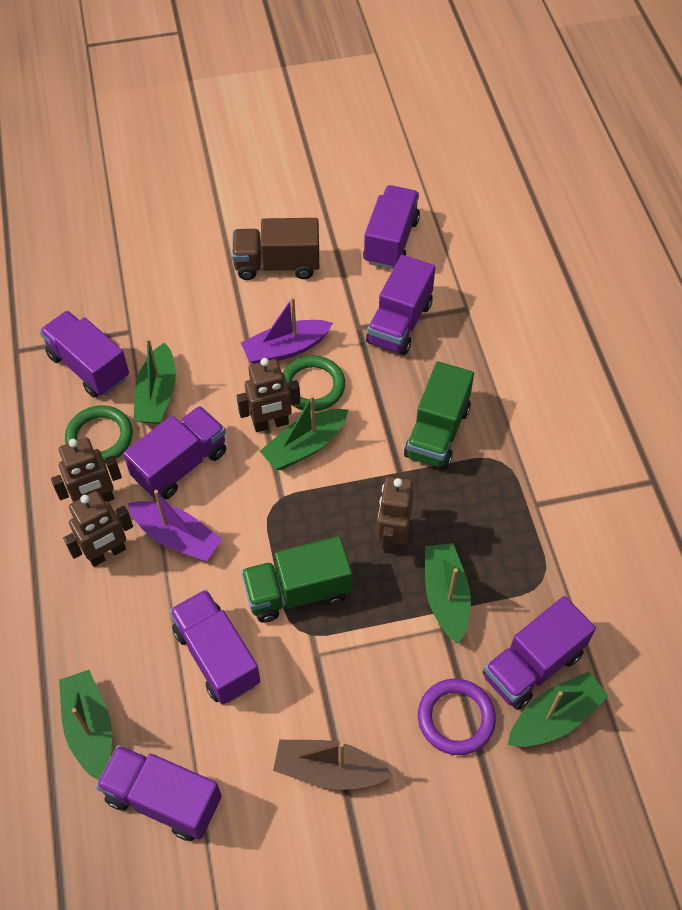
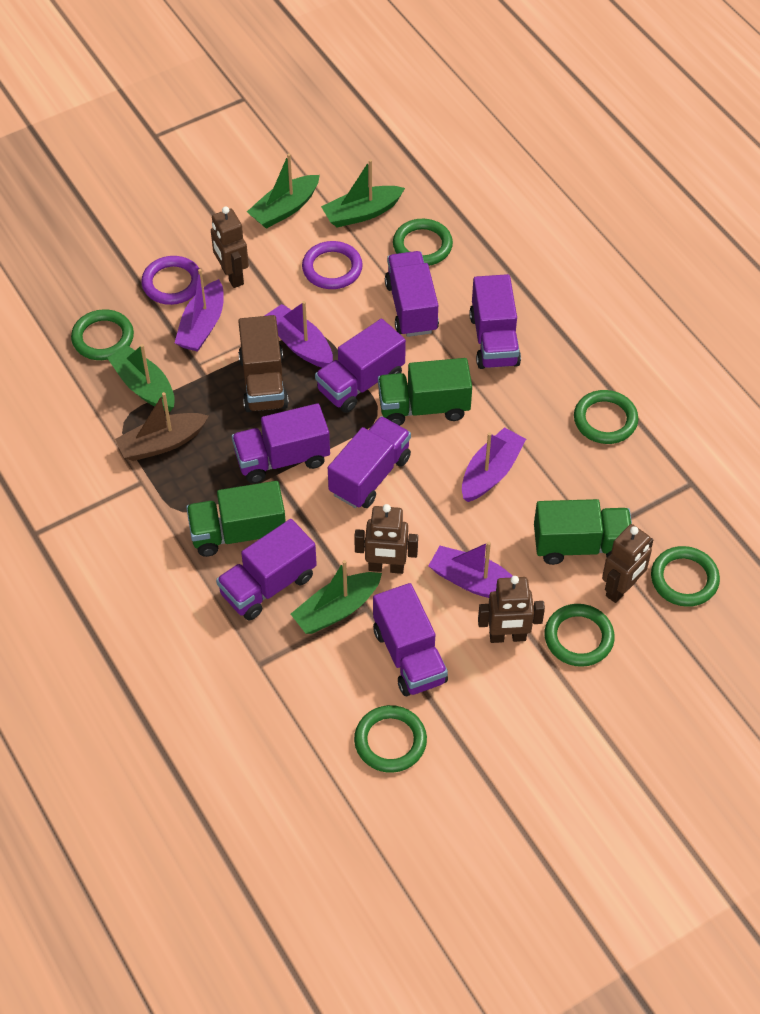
green boat: [59,670,112,780] [134,338,176,424] [260,395,348,470] [425,543,471,644] [508,671,608,747] = 5 -> [107,344,175,412] [247,153,320,229] [291,560,382,634] [321,159,405,228] = 4
green ring: [65,405,133,463] [283,356,345,411] = 2 -> [71,309,134,360] [354,705,427,773] [393,219,453,266] [544,604,615,667] [574,390,639,444] [651,546,720,607] = 6
green truck: [241,536,352,623] [404,361,474,469] = 2 -> [186,481,286,557] [378,358,472,426] [534,499,632,565] = 3
purple boat: [128,490,222,561] [241,297,333,364] = 2 -> [175,269,224,352] [265,301,333,368] [429,542,512,598] [462,427,526,502] = 4
purple ring: [418,679,496,755] = 1 -> [141,256,199,305] [302,241,363,289] = 2

